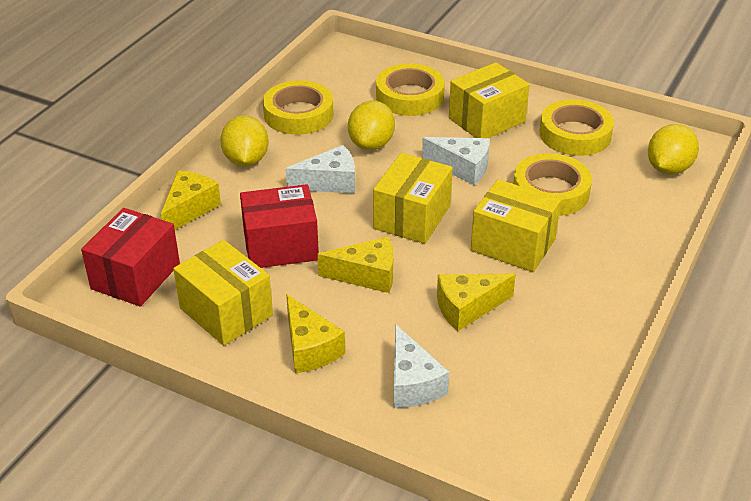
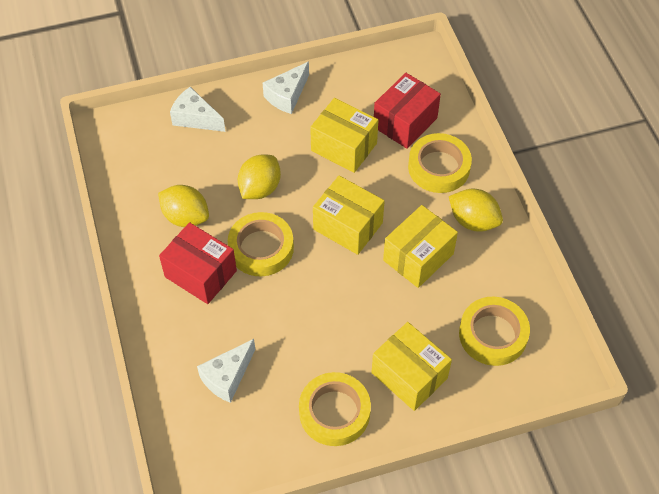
yellow cheese: [161,170,221,230] [286,294,345,373] [317,237,394,293] [437,274,516,331] = 4 -> none = 0

